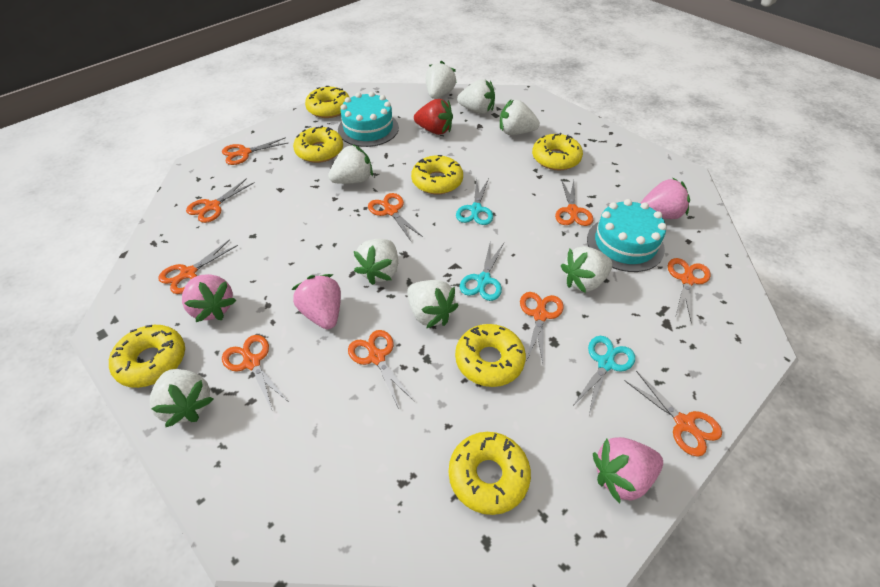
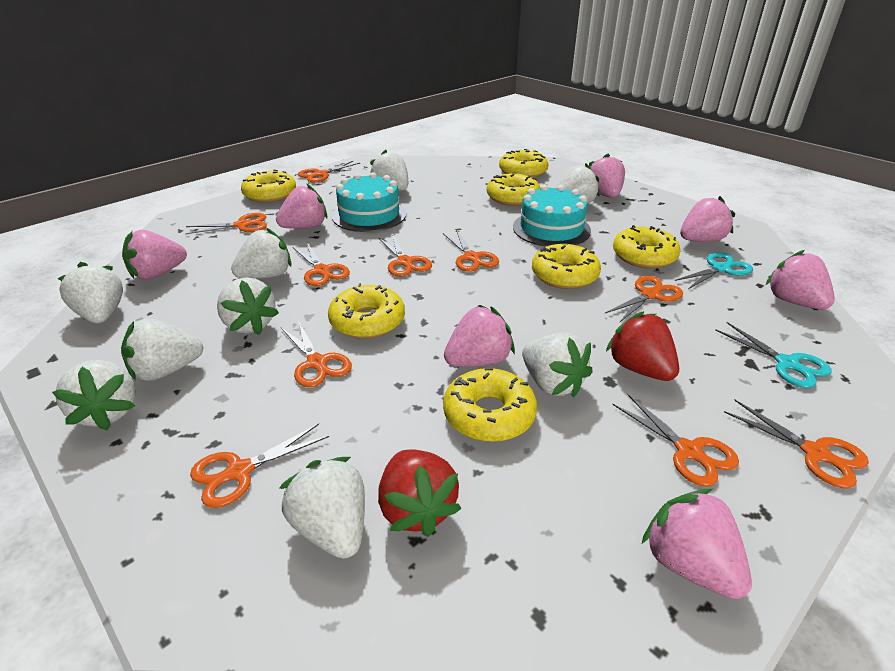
pink strawberry: [182,274,236,322] [291,274,341,329] [593,437,663,504] [641,177,690,219] = 4 -> [122,230,187,280] [276,184,327,229] [444,305,515,367] [589,154,625,198] [642,489,752,599] [680,196,735,242] [766,250,835,310] = 7
red strawberry: [414,99,453,135] = 1 -> [378,449,462,537] [606,311,679,381] = 2
turquoise scissors: [456,178,493,225] [460,240,504,301] [574,336,635,415] = 3 -> [675,252,753,289] [715,322,832,388] = 2
white strawberry: [150,369,214,427] [328,144,373,184] [354,239,398,285] [407,280,458,328] [426,61,457,99] [457,79,495,114] [500,100,540,135] [561,246,613,293] = 8 -> [52,360,136,430] [58,262,123,323] [121,318,203,381] [217,277,279,335] [231,228,291,279] [279,457,365,559] [370,149,408,191] [522,333,593,398] [558,163,600,204] = 9

